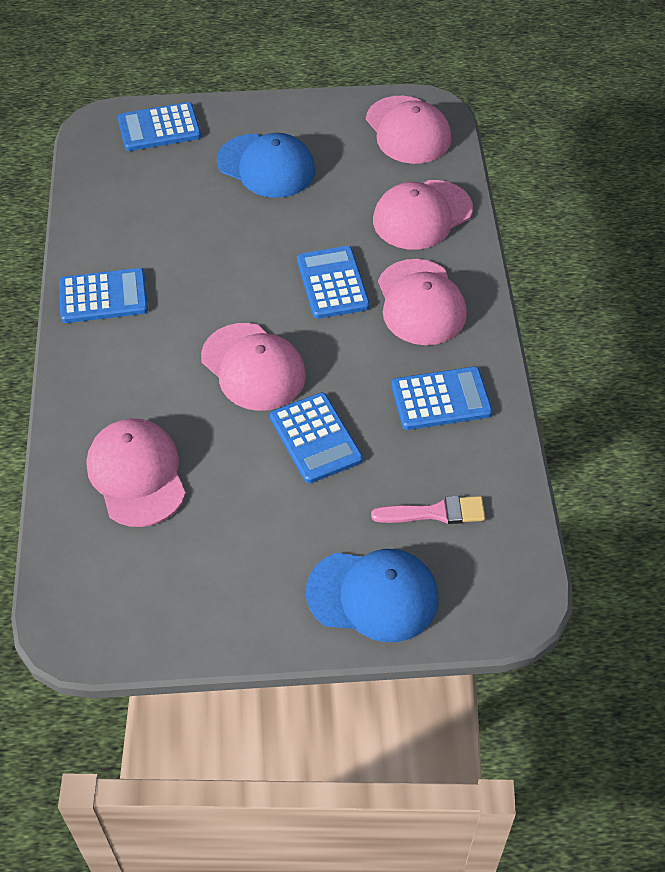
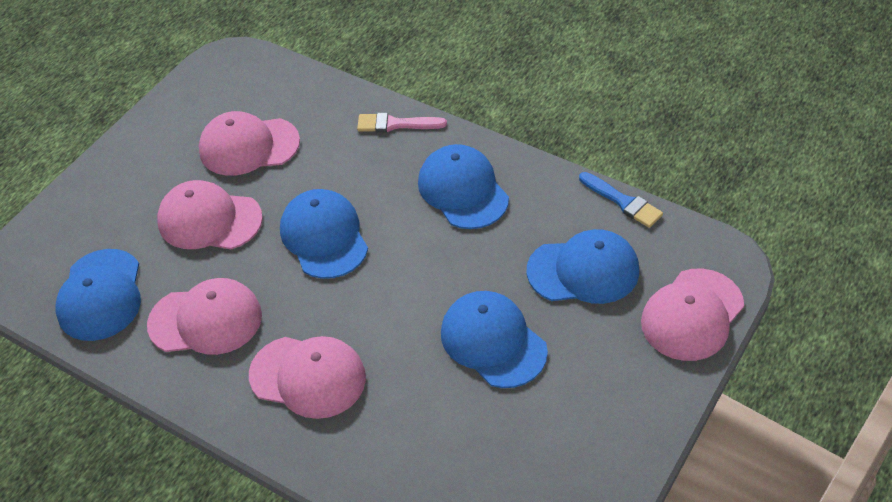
blue brush: none = 0 -> [579,172,663,228] = 1
blue calculator: [59,268,148,323] [118,102,201,151] [270,393,363,483] [297,246,370,319] [391,367,493,430] = 5 -> none = 0
blue cap: [217,133,315,198] [306,549,439,642] = 2 -> [55,249,141,341] [280,189,368,279] [418,144,509,229] [441,291,548,388] [527,229,639,304] = 5

